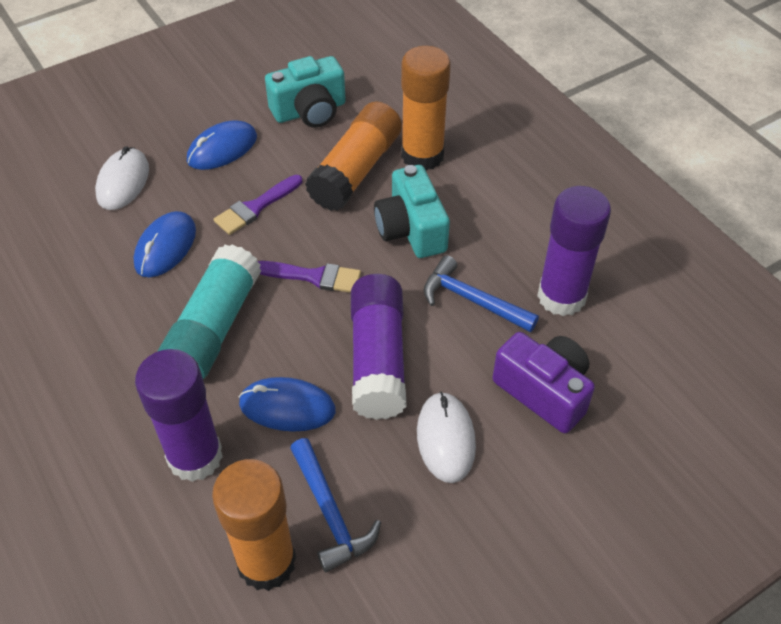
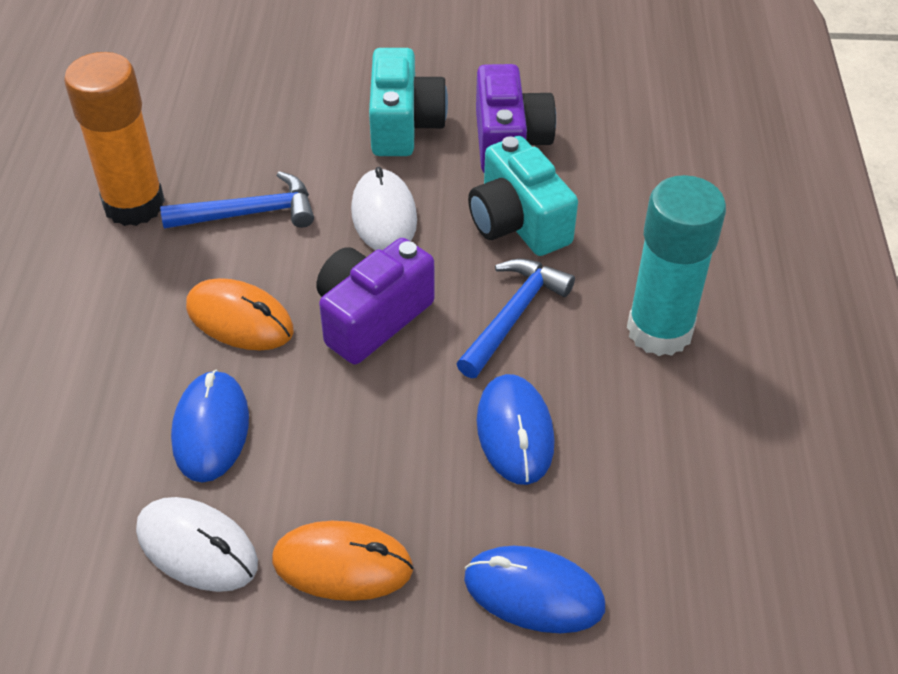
orange glue stick: [212,459,296,591] [305,102,402,211] [401,46,451,170] = 3 -> [64,52,165,226] = 1
orange mouse: none = 0 -> [186,278,294,350] [272,521,414,601] = 2
purple brush: [214,175,302,235] [257,261,361,293] = 2 -> none = 0
purple camera: [493,332,595,433] = 1 -> [316,238,435,364] [476,64,556,173] = 2
purple glue stick: [135,349,223,482] [351,274,407,420] [537,186,611,316] = 3 -> none = 0

